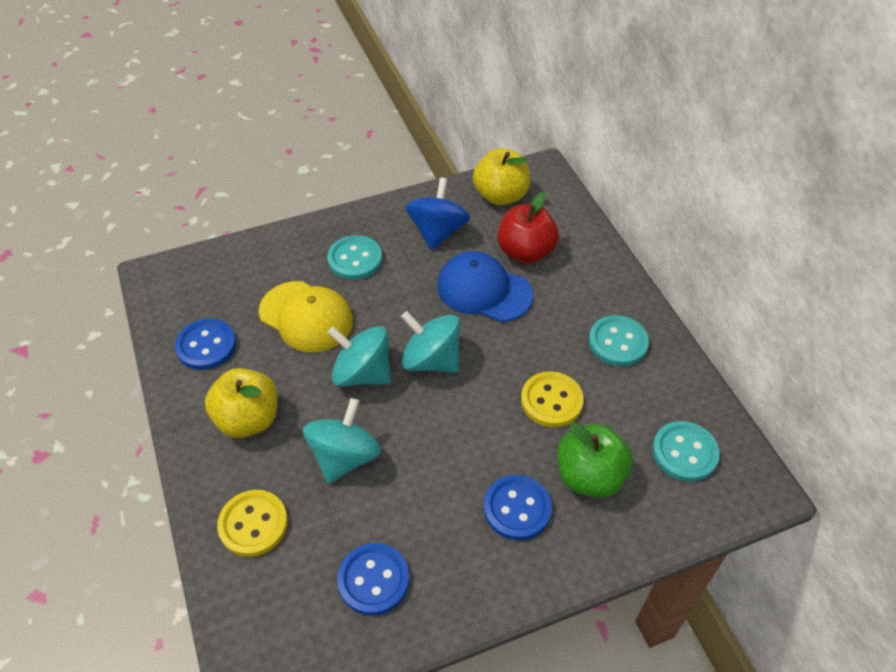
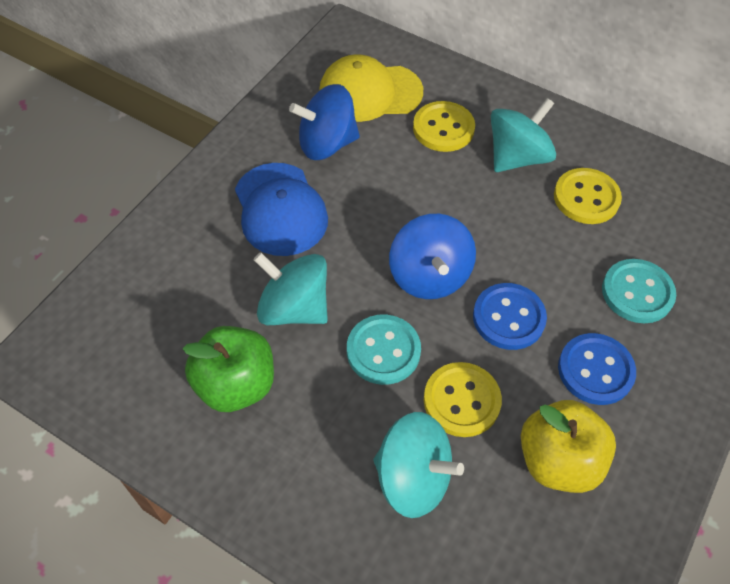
blue button: [175,319,236,370] [337,543,409,616] [484,475,552,540] = 3 -> [473,283,547,350] [558,333,636,405] = 2
blue spinning top: [405,177,470,250] = 1 -> [289,84,360,160] [389,214,476,299] = 2
red apple: [497,192,559,264] = 1 -> none = 0
turquoise button: [327,235,382,280] [589,315,649,366] [652,421,720,482] = 3 -> [347,315,421,385] [602,259,676,323] = 2
yellow apple: [205,368,278,438] [473,148,530,205] = 2 -> [521,400,616,493] = 1
yellow button: [217,490,288,557] [521,371,584,428] = 2 -> [413,101,475,152] [424,362,502,437] [554,168,622,224] = 3

